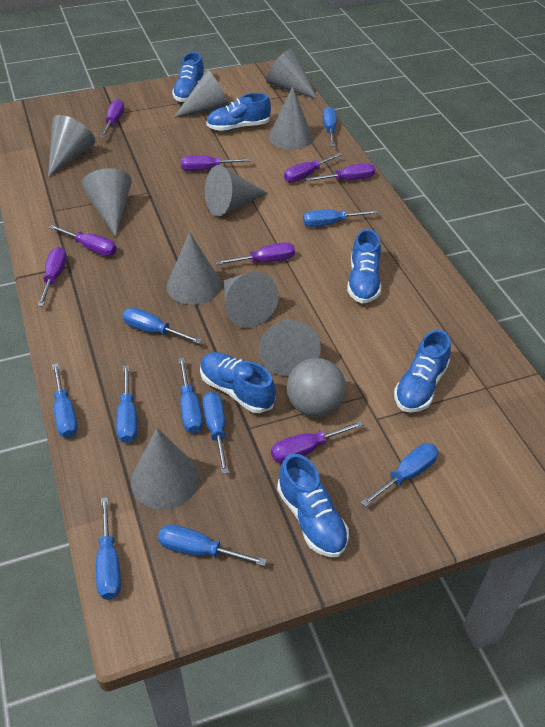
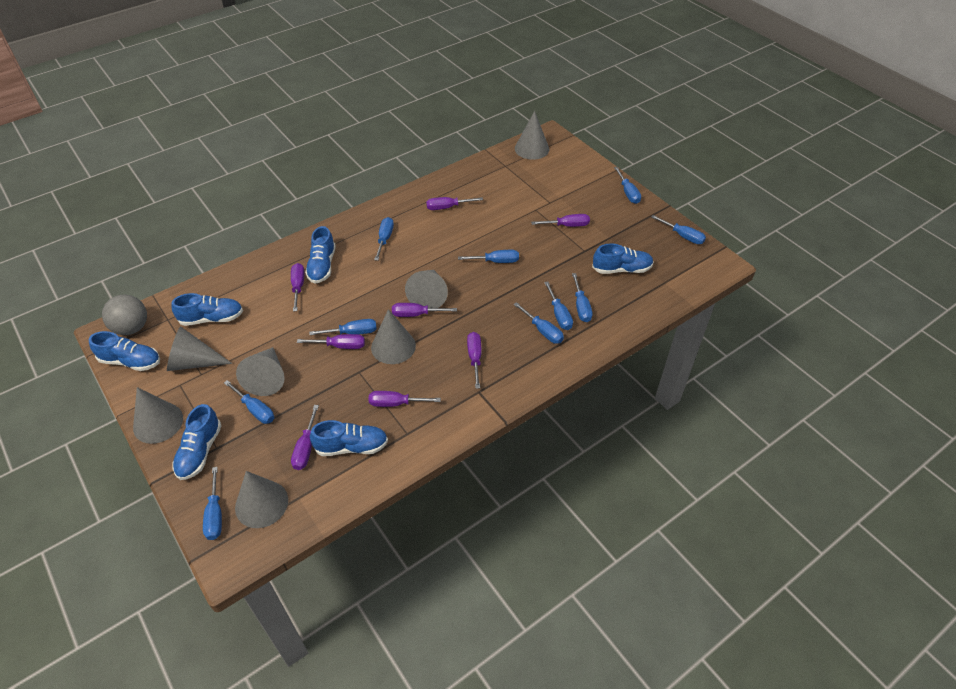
grey cone: [48,115,95,177] [81,168,132,237] [131,428,200,509] [167,232,221,305] [174,70,229,118] [205,165,268,216] [224,272,278,328] [259,319,321,376] [266,49,318,100] [269,86,313,150] = 10 -> [133,387,183,444] [167,327,232,371] [235,471,288,528] [236,347,285,396] [371,309,416,364] [405,270,448,308] [515,111,549,160] = 7

